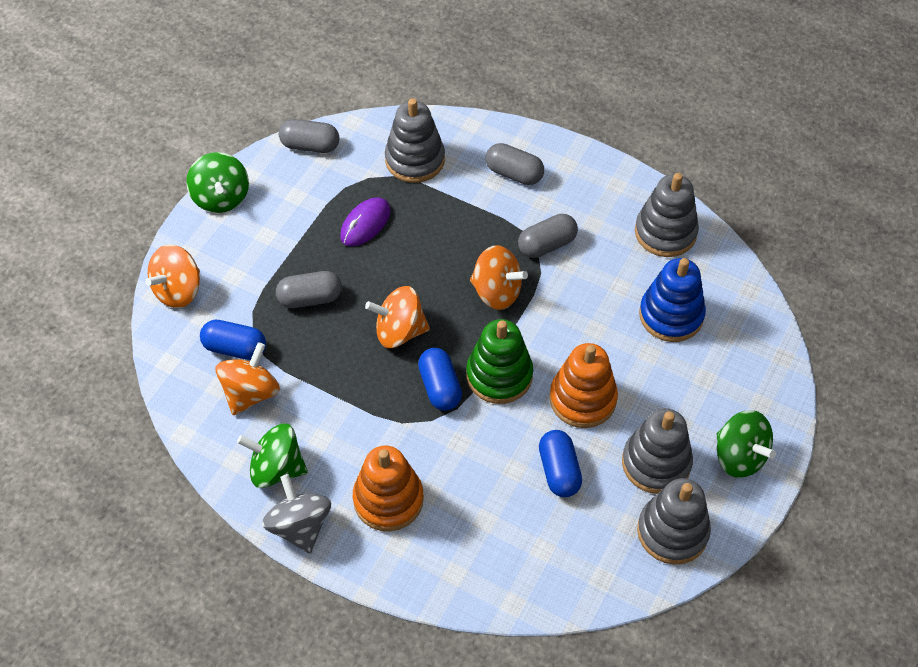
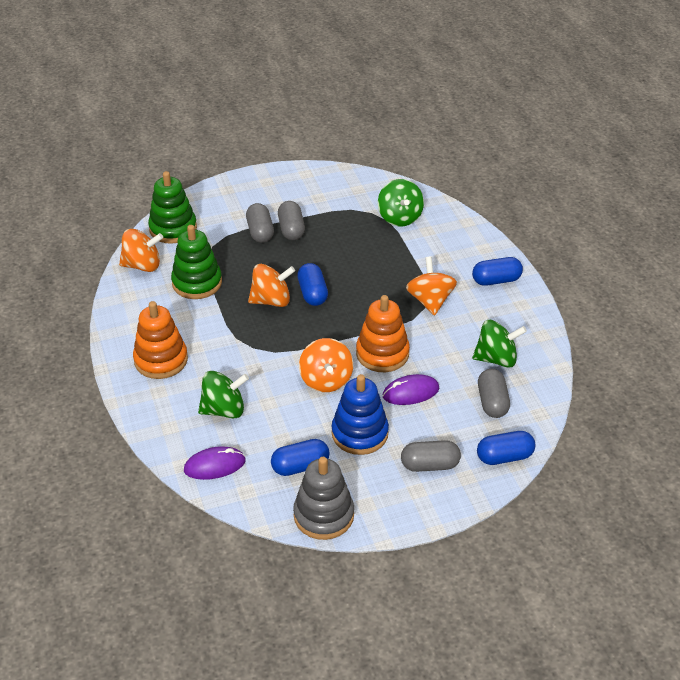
blue capsule: [200,320,266,360] [418,348,462,411] [539,430,582,497] = 3 -> [271,439,330,476] [297,263,328,306] [472,257,523,286] [477,431,535,465] = 4
green stacking toy: [466,319,533,404] = 1 -> [148,171,197,244] [171,225,222,299] = 2
grey spinning top: [262,474,331,554] = 1 -> none = 0
grey stacking toy: [385,98,445,183] [622,408,693,494] [635,173,699,257] [637,478,711,565] = 4 -> [293,457,354,540] = 1
purple mouse: [340,197,390,246] = 1 -> [184,446,246,480] [382,374,439,405] = 2

